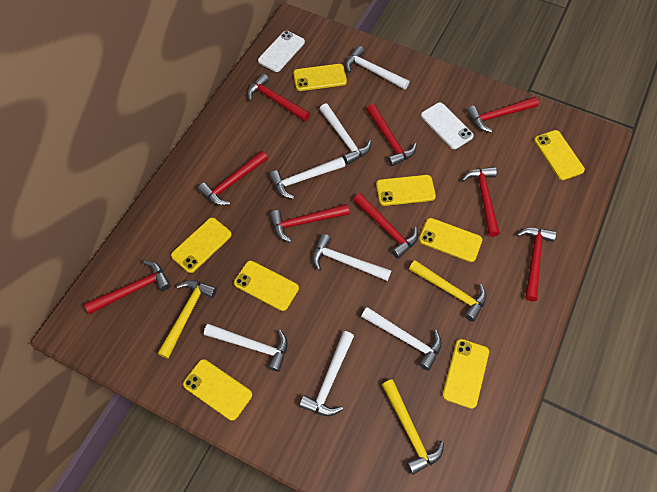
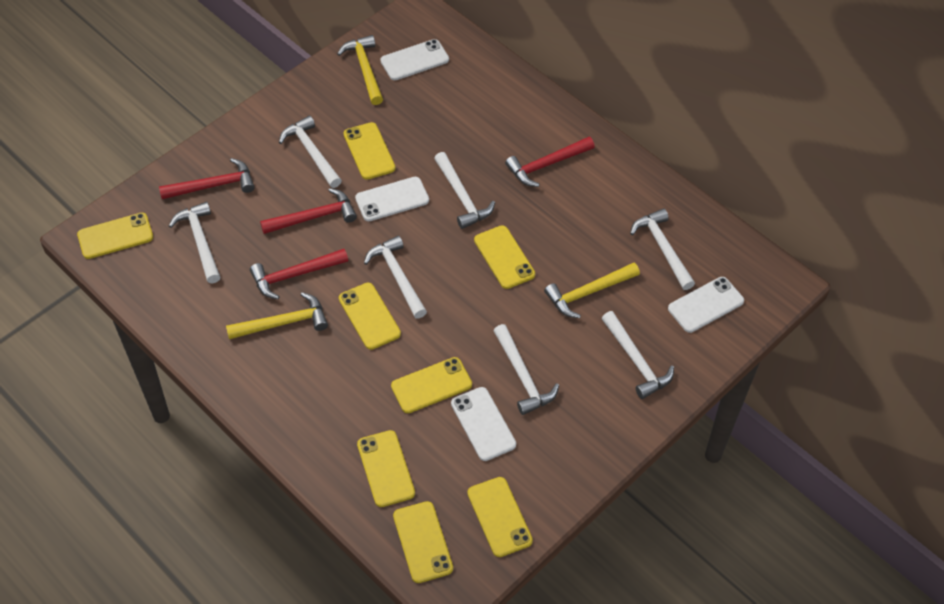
red hammer: [84,260,171,314] [198,151,268,206] [247,73,310,121] [270,204,350,242] [353,193,418,259] [366,104,417,166] [462,167,500,237] [467,97,539,133] [517,228,556,301] = 9 -> [159,158,255,199] [250,249,348,300] [260,188,357,234] [505,137,595,187] = 4
white phone: [258,31,305,72] [421,102,474,149] = 2 -> [355,177,429,221] [380,39,449,80] [451,387,516,461] [668,277,744,333] = 4

